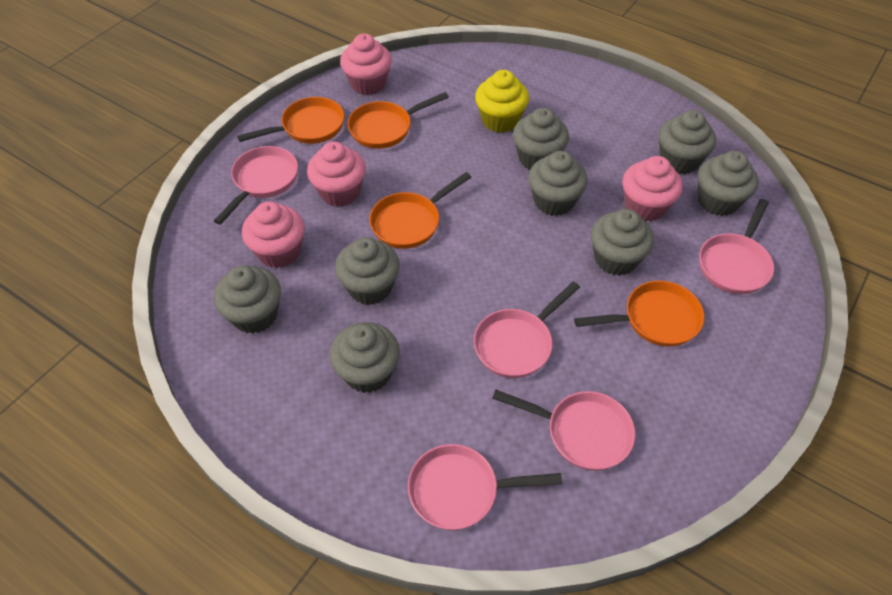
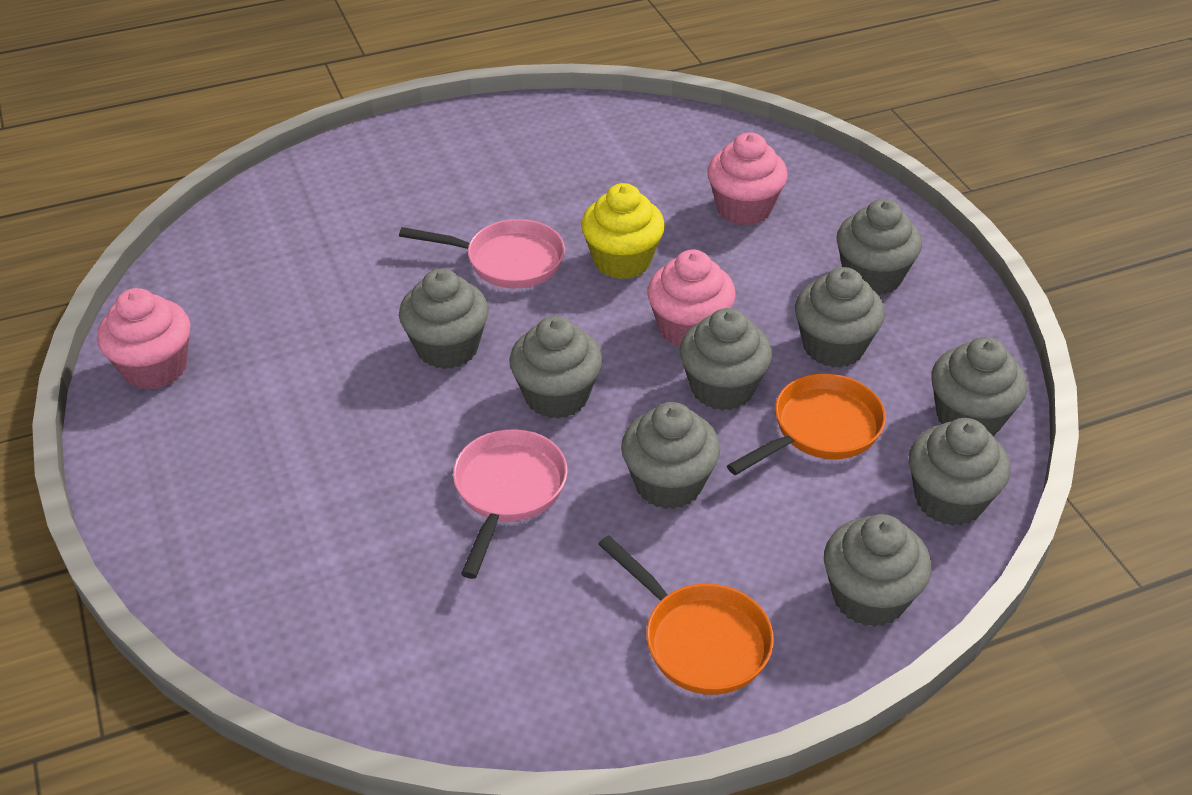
grey cupcake: [214,265,281,334] [329,322,400,393] [335,237,400,305] [513,108,569,170] [528,151,588,216] [591,209,654,276] [659,110,716,174] [698,151,759,216] = 8 -> [399,269,489,369] [509,316,602,419] [621,402,720,509] [680,308,772,411] [795,267,885,368] [824,514,932,627] [836,199,922,295] [909,418,1010,526] [931,337,1027,436] = 9
orange pan: [237,97,344,144] [348,92,449,149] [369,172,471,249] [574,281,705,347] = 4 -> [598,535,774,695] [727,373,886,475] = 2
pink cupcake: [242,201,305,268] [307,141,366,207] [340,33,392,95] [622,156,683,221] = 4 -> [97,288,190,390] [647,250,736,347] [707,132,788,225] = 3
pink pan: [214,146,298,225] [408,444,562,530] [474,281,580,378] [492,390,635,471] [699,199,774,294] = 5 -> [399,219,565,289] [453,429,567,579] = 2

